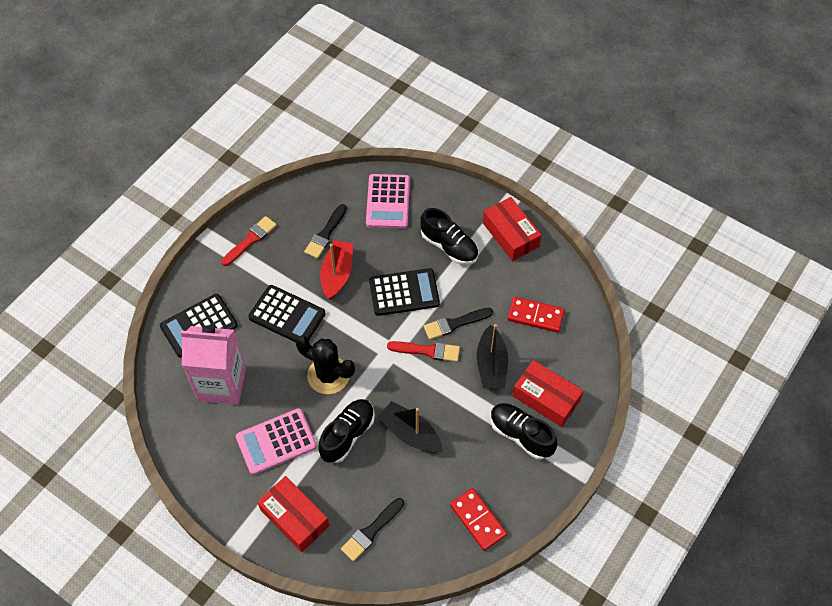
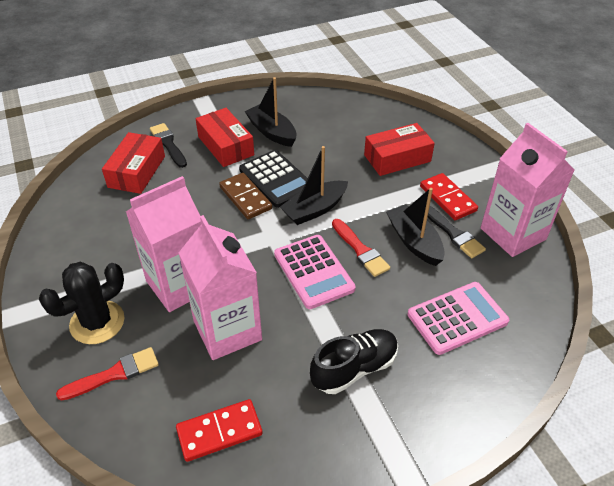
black boat: [378,401,443,452] [477,324,508,388] = 2 -> [244,77,297,147] [280,146,348,225] [386,188,445,266] = 3
black brush: [304,204,347,259] [341,498,404,561] [424,308,493,340] = 3 -> [150,123,187,168] [427,206,486,258] = 2
black calculator: [160,294,238,358] [248,285,326,342] [369,268,440,316] = 3 -> [239,150,308,208] = 1
black shoe: [319,399,375,463] [420,208,478,265] [490,403,557,459] = 3 -> [310,329,398,394] = 1
brown domino: none = 0 -> [219,173,272,219] = 1
pink carton: [181,325,246,405] = 1 -> [126,176,201,312] [179,215,262,360] [481,123,574,257] = 3
red boat: [320,240,353,300] = 1 -> none = 0

